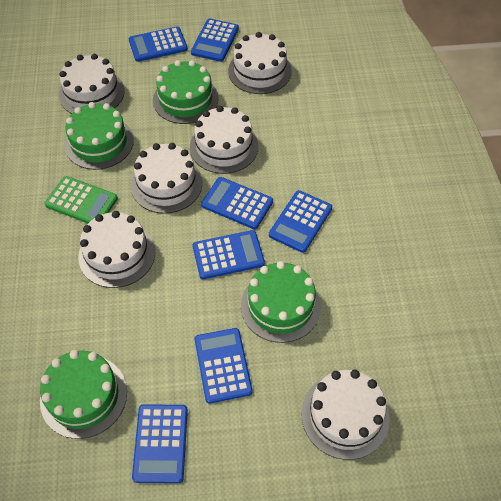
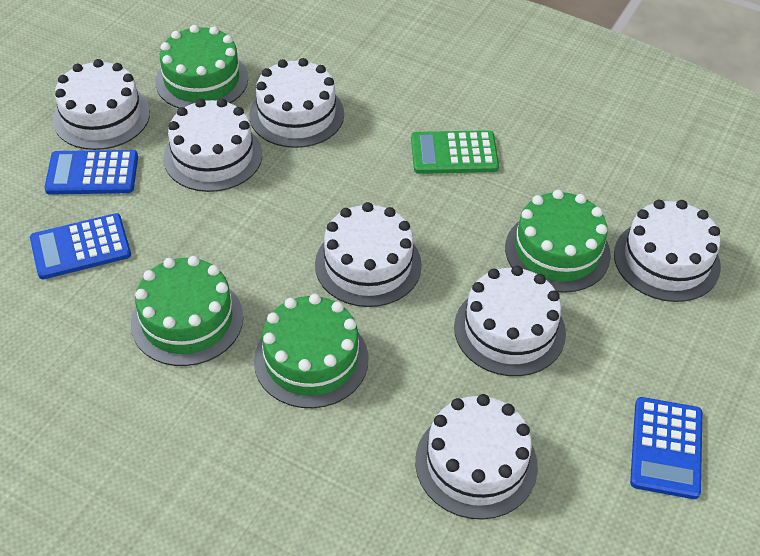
blue calculator: [129,27,188,62] [132,404,188,483] [191,19,239,62] [192,230,265,279] [195,328,252,404] [201,177,273,229] [269,190,332,253] = 7 -> [30,213,131,279] [44,150,138,195] [630,397,702,499] = 3
white cake: [59,54,125,114] [78,211,155,288] [131,143,203,214] [190,106,258,174] [228,32,292,94] [301,370,390,460] = 6 -> [53,59,150,150] [163,98,262,192] [249,58,344,148] [315,202,422,307] [415,394,538,520] [454,265,566,376] [614,200,721,302] = 7

